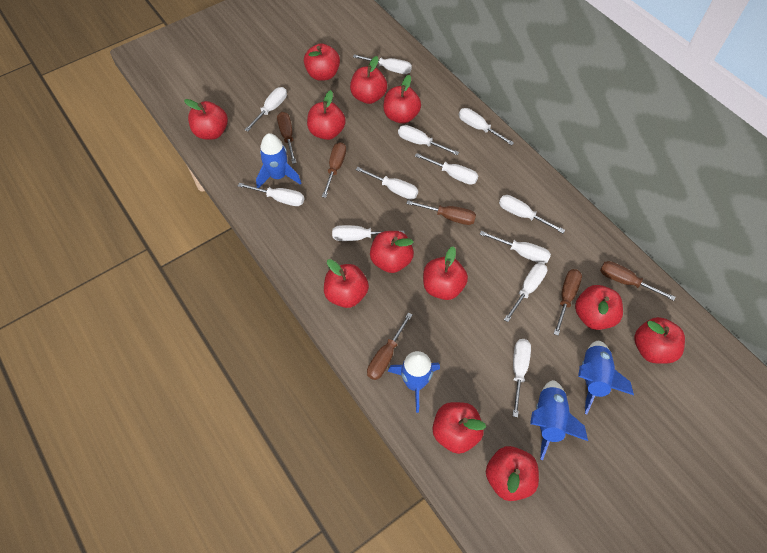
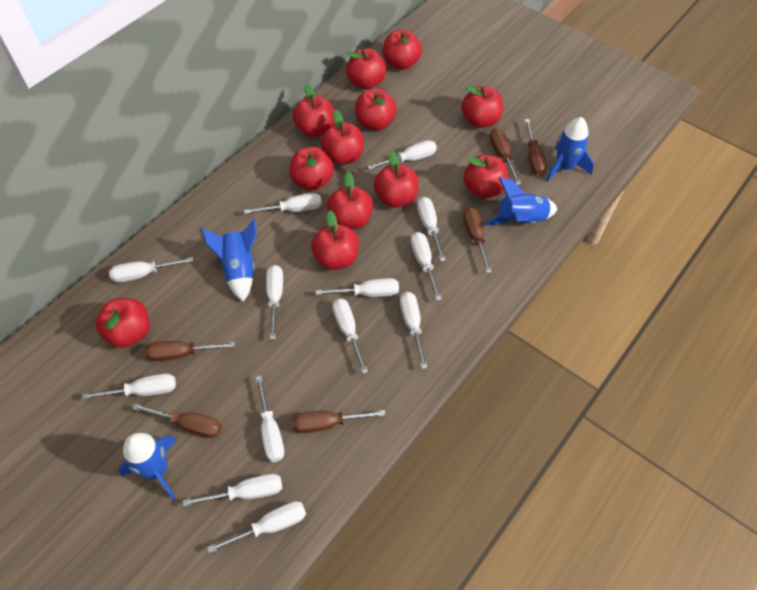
white screwdriver: [238,183,304,206] [245,87,287,132] [332,225,404,241] [353,54,412,74] [356,167,418,200] [398,125,459,155] [415,153,478,185] [459,108,514,146] [480,231,551,264] [499,195,565,233] [504,263,547,322] [512,339,531,418] = 12 -> [82,374,176,400] [109,257,193,282] [183,474,282,507] [207,501,306,554] [244,193,322,214] [256,376,284,462] [266,265,283,340] [315,278,399,297] [332,299,368,374] [367,140,437,170] [400,292,428,369] [411,232,442,301] [417,197,446,262] = 13

